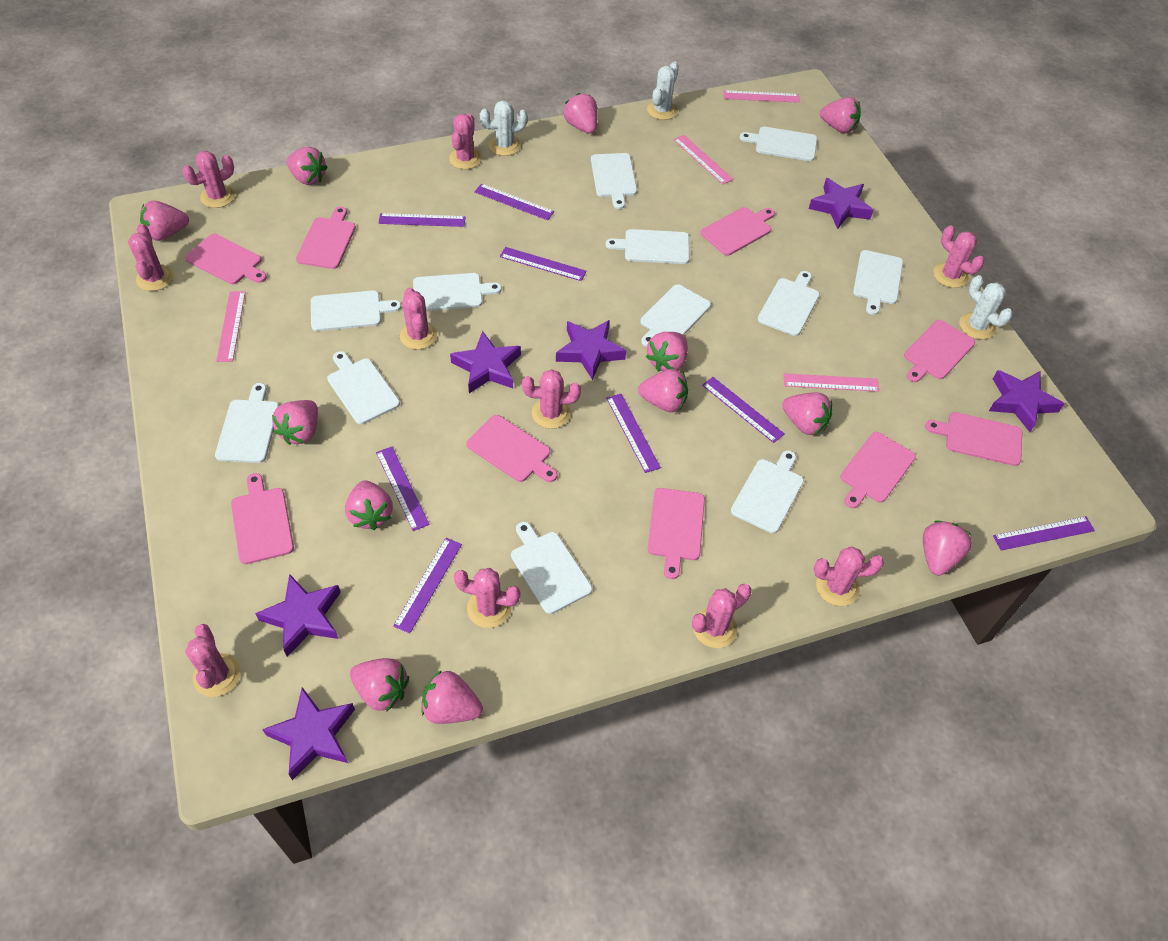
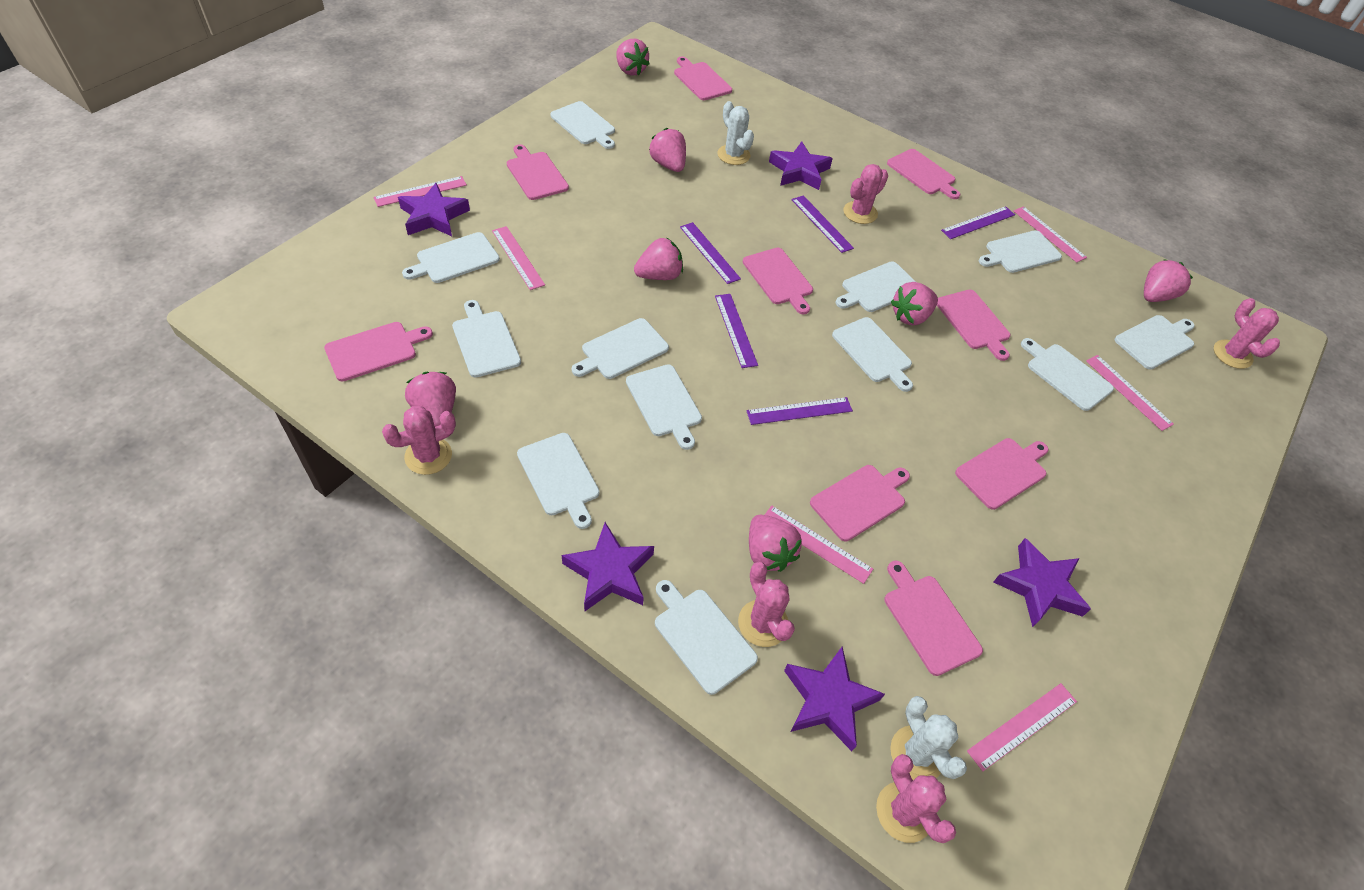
pink cactus: [128,224,174,291] [182,151,235,208] [185,624,241,697] [400,287,437,350] [449,114,482,169] [454,568,521,628] [522,369,581,429] [692,584,752,648] [814,547,884,606] [933,226,984,288] = 10 -> [382,406,456,475] [738,562,795,647] [843,164,888,224] [876,754,956,843] [1214,298,1280,369] = 5
pink ruler: [216,291,245,362] [673,135,733,184] [724,90,800,103] [783,373,879,392] = 4 -> [373,176,467,207] [492,226,545,290] [765,506,873,584] [967,683,1077,771] [1014,206,1087,263] [1086,355,1174,431] = 6
pink strawberry: [140,201,189,241] [272,400,318,445] [287,147,328,185] [345,480,393,530] [350,658,409,712] [422,670,483,724] [563,93,598,133] [638,369,688,412] [646,332,688,372] [782,392,832,435] [820,97,861,133] [923,521,972,575] = 12 -> [405,372,456,427] [616,39,649,76] [634,238,683,280] [649,128,686,172] [749,515,802,572] [891,282,938,326] [1144,259,1193,302] = 7
purple ruler: [376,446,430,531] [379,213,465,227] [393,538,462,633] [474,184,554,220] [500,247,587,281] [606,394,661,473] [702,377,785,443] [993,516,1095,551] = 8 -> [680,222,741,284] [715,294,758,368] [746,397,853,425] [792,195,854,253] [941,206,1015,239] = 5
purple star: [255,574,341,657] [262,687,355,780] [450,331,521,393] [556,320,626,380] [809,178,874,229] [989,370,1064,432] = 6 -> [398,183,470,236] [562,522,654,611] [769,142,833,190] [784,646,885,751] [994,538,1091,627] = 5
white cactus: [480,100,528,156] [647,61,679,120] [959,275,1012,340] = 3 -> [717,101,754,165] [890,696,967,780] = 2

